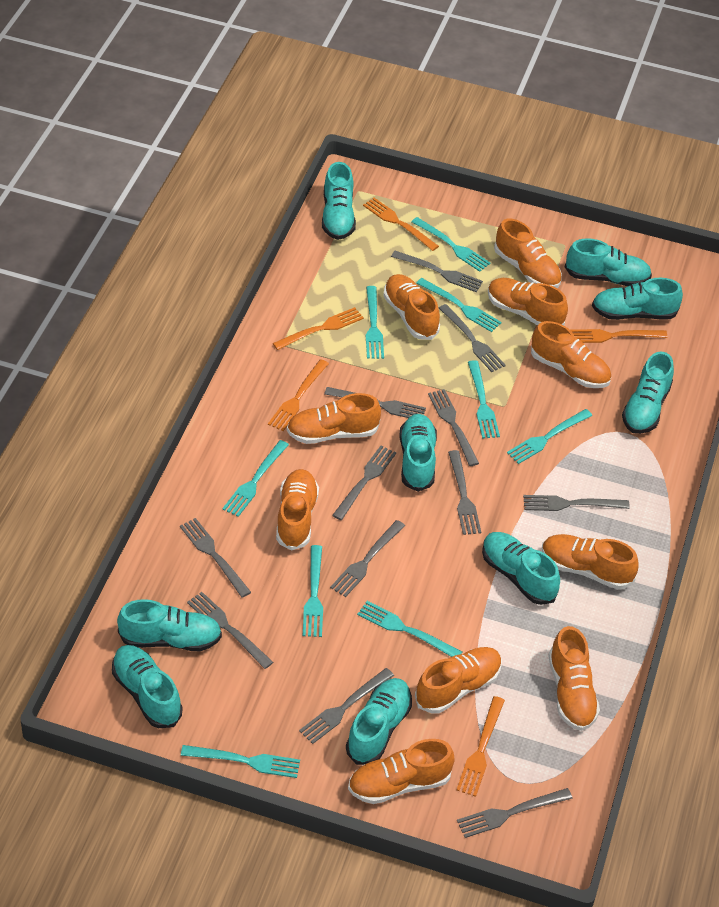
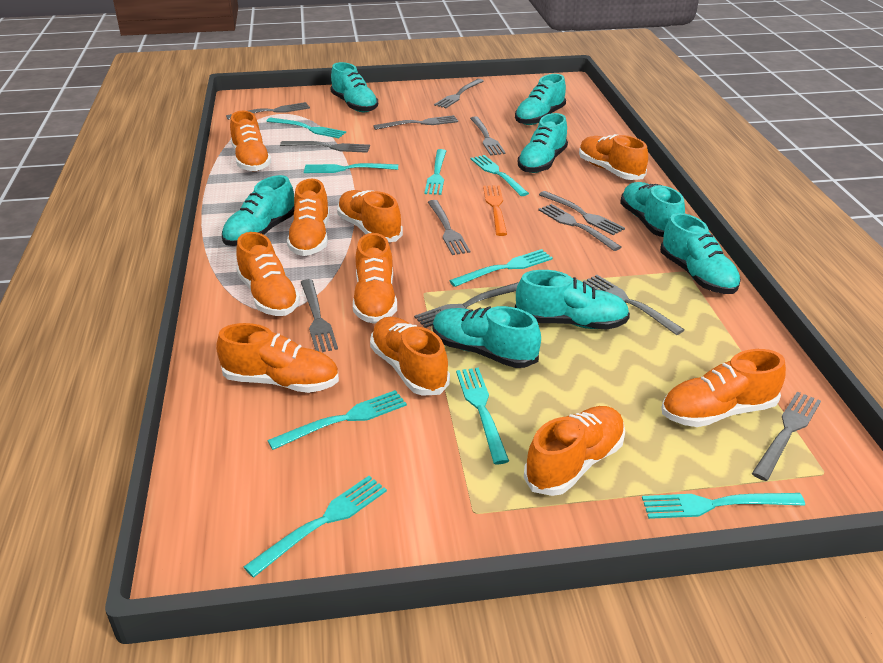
orange fork: [268,359,329,431] [273,307,364,350] [363,198,439,251] [456,696,505,797] [571,329,668,343] = 5 -> [483,185,507,236] = 1
turquoise shoe: [112,645,182,728] [117,599,222,651] [322,162,356,240] [346,678,412,765] [399,414,437,492] [482,532,560,605] [565,238,652,286] [592,278,683,320] [622,352,674,434] = 9 -> [222,175,295,246] [331,62,378,113] [433,306,541,368] [515,74,566,125] [515,270,630,330] [518,113,568,173] [620,182,685,237] [660,213,741,294] = 8

